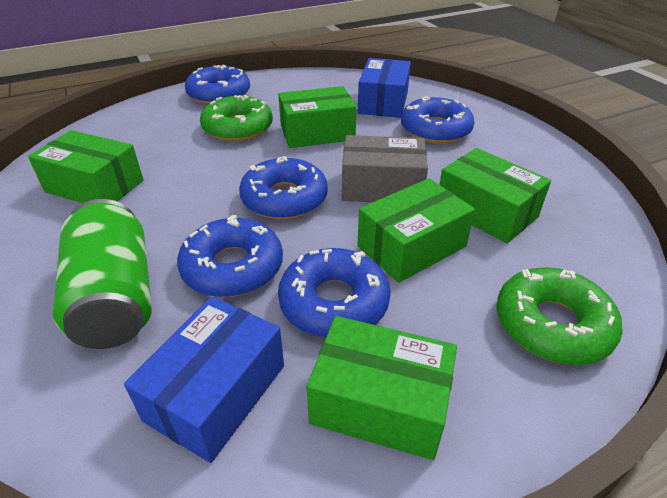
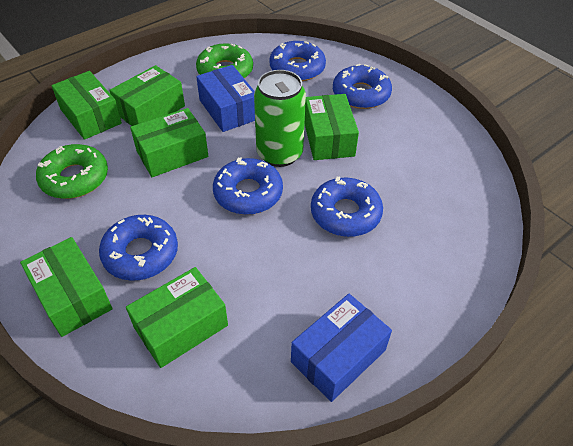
green box: [28,130,143,203] [278,86,357,148] [307,316,457,460] [357,178,475,283] [439,148,551,243] = 5 -> [20,237,112,337] [51,71,122,140] [110,65,185,126] [126,267,228,368] [130,108,208,177] [305,94,359,160] = 6
grey box: [342,135,428,202] = 1 -> none = 0

